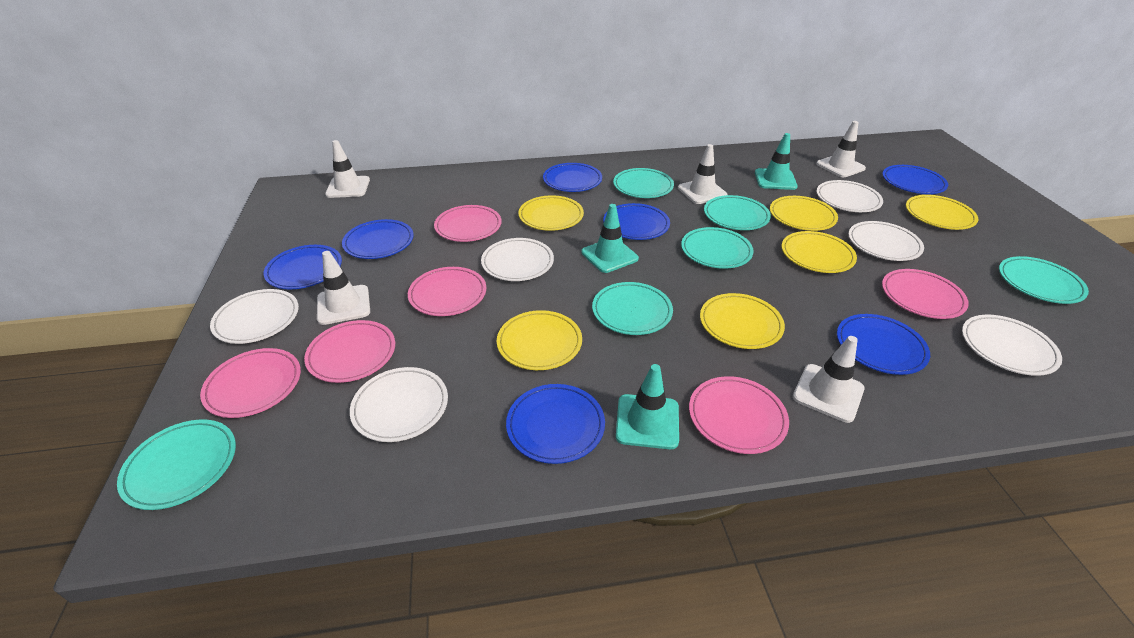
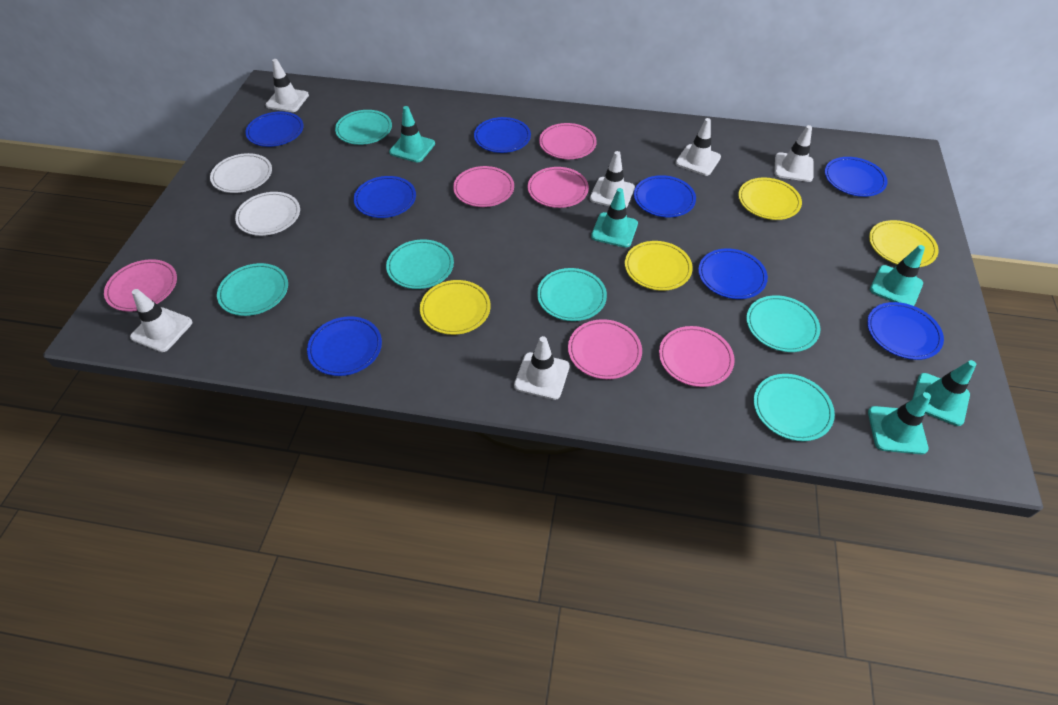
blue plate: [264,245,342,289] [342,219,413,259] [506,384,605,464] [543,163,602,192] [603,203,670,240] [837,314,930,375] [882,165,948,194] = 7 -> [245,111,303,147] [307,316,382,376] [354,176,416,218] [474,117,531,153] [634,175,696,217] [698,248,768,299] [825,157,888,197] [867,302,944,360] = 8
turquoise traffic cone: [581,204,639,273] [616,364,679,449] [755,133,798,190] = 3 -> [389,106,435,162] [591,188,638,248] [868,392,931,454] [870,245,925,306] [912,360,976,426] = 5
white plate: [210,289,299,344] [350,367,448,442] [481,238,554,281] [816,180,883,212] [848,221,924,261] [962,315,1062,376] = 6 -> [210,153,272,193] [235,192,300,236] = 2
white traffic cone: [317,251,370,325] [325,140,370,198] [678,144,728,204] [793,336,865,423] [816,121,866,177] = 5 -> [130,289,192,352] [266,59,309,112] [514,336,570,400] [590,151,635,208] [675,118,721,176] [774,125,814,182] = 6
yellow plate: [497,310,582,370] [518,195,584,231] [700,293,785,349] [770,196,838,231] [782,231,857,273] [906,195,978,230] = 6 -> [420,280,491,335] [625,241,693,291] [738,177,802,220] [869,220,939,267] = 4

